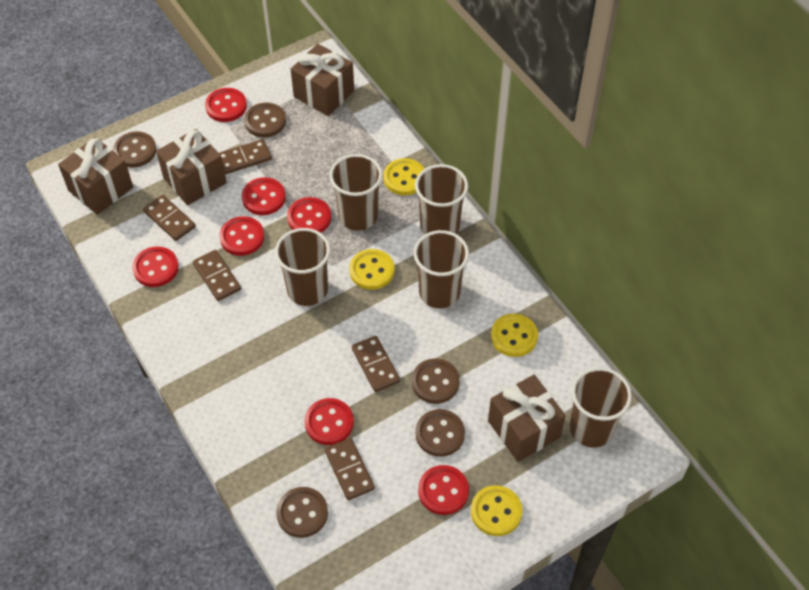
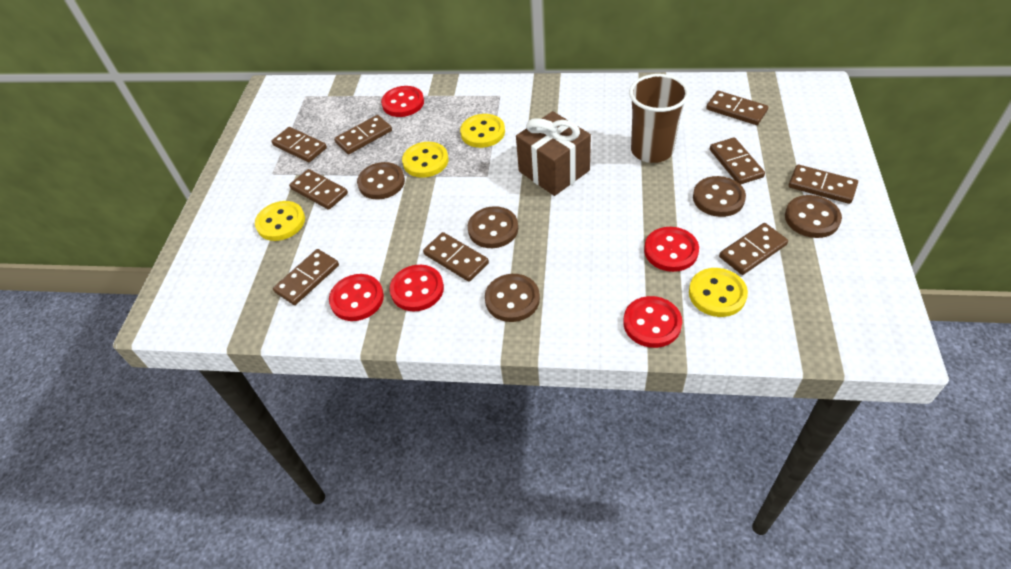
brown cup: [275,228,330,306] [329,154,383,231] [414,230,469,308] [415,164,468,235] [570,367,632,448] = 5 -> [629,74,689,163] = 1
brown domino: [143,195,196,241] [193,250,241,301] [219,139,272,174] [325,438,375,500] [352,336,400,392] = 5 -> [271,127,327,162] [273,249,339,305] [289,169,348,210] [334,115,392,154] [423,232,489,282] [706,91,768,125] [710,137,765,185] [719,223,788,275] [789,165,858,204] = 9
brown gift: [58,137,133,215] [156,129,227,206] [291,44,354,116] [488,375,566,462] = 4 -> [516,111,591,196] = 1
red button: [132,247,179,287] [205,88,247,122] [219,216,264,256] [242,177,286,215] [287,197,331,233] [304,398,354,445] [418,465,469,515] = 7 -> [329,274,384,321] [381,86,424,117] [390,265,444,311] [623,296,682,348] [644,227,699,272] = 5

